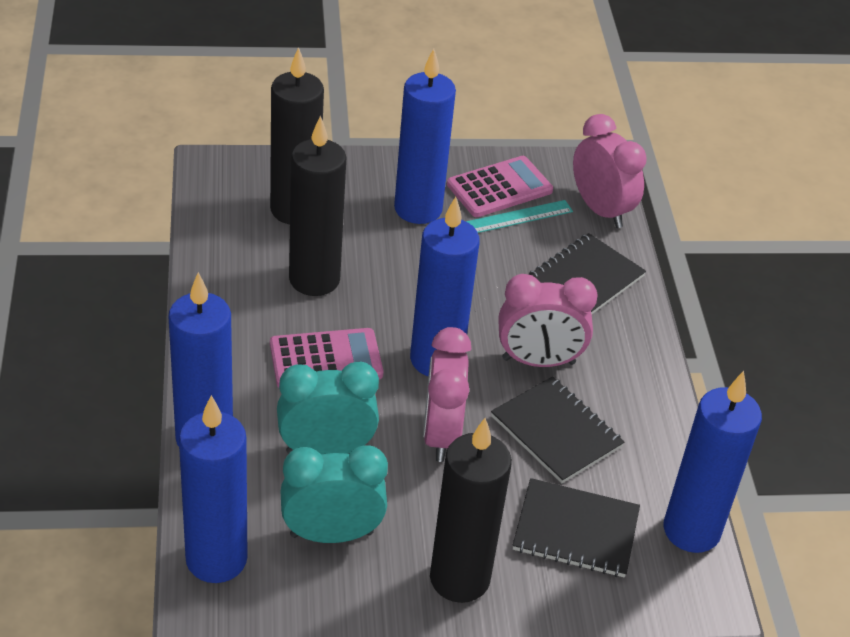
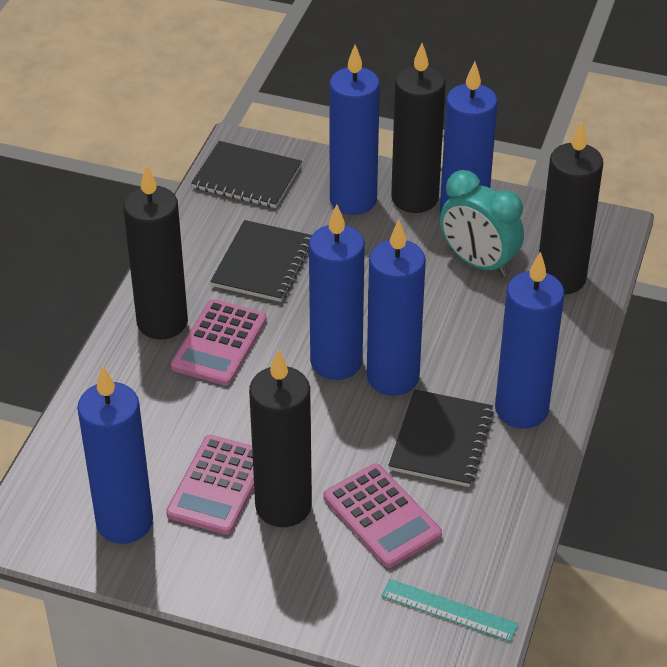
black candle: [270,47,324,224] [289,115,347,296] [430,418,512,603] = 3 -> [123,164,188,339] [249,349,312,527] [391,43,446,213] [539,121,603,295] = 4
blue candle: [168,272,233,446] [179,395,247,583] [394,48,456,224] [410,197,480,376] [663,371,762,553] = 5 -> [77,366,153,544] [309,204,365,380] [329,45,380,215] [367,220,426,396] [440,61,498,215] [495,252,565,429] = 6
pink calculator: [270,328,383,387] [447,156,553,217] = 2 -> [166,435,254,535] [171,299,267,386] [323,464,442,568] = 3
pink clock: [423,327,471,462] [499,274,598,367] [573,114,647,228] = 3 -> none = 0
turquoise clock: [277,362,379,455] [281,445,388,543] = 2 -> [440,170,524,277] = 1

